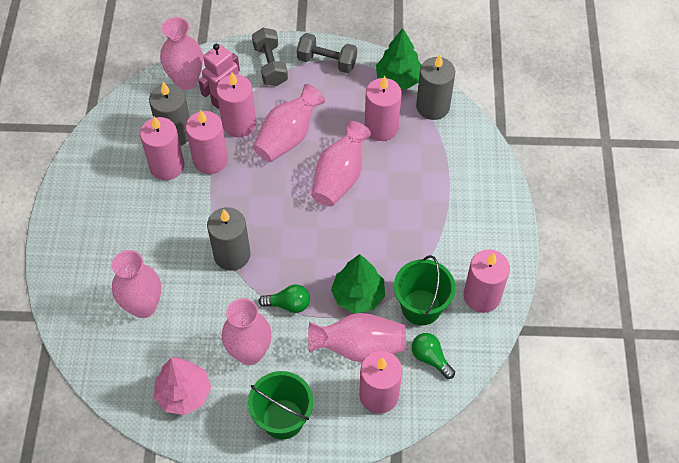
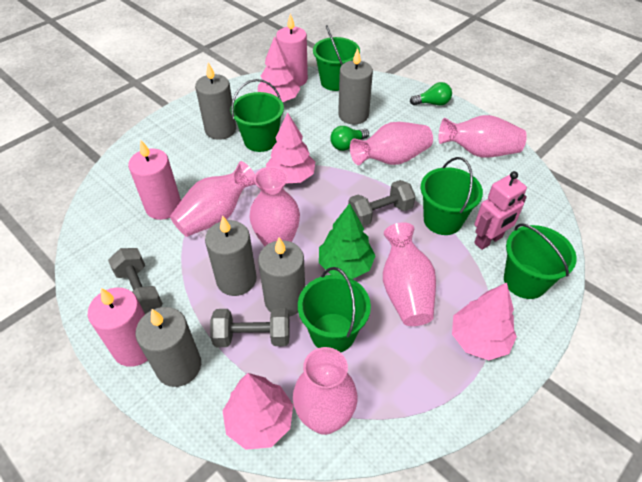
green bucket: [248,371,313,439] [394,255,455,325] = 2 -> [231,79,284,152] [298,267,371,352] [313,25,360,91] [421,157,483,235] [504,223,577,299] = 5
green tree: [331,254,385,314] [376,28,421,89] = 2 -> [319,203,376,279] = 1
grey candle: [149,82,190,146] [207,207,251,271] [416,54,455,120] = 3 -> [136,307,201,387] [195,62,236,140] [205,215,257,296] [258,237,305,317] [338,48,373,125] = 5
grey dumbbell: [252,28,288,86] [297,33,357,73] = 2 -> [108,248,163,314] [210,308,290,347] [348,180,416,226] = 3
pink candle: [140,116,184,180] [186,110,228,174] [216,72,256,137] [359,351,402,414] [365,76,402,141] [464,249,510,313] = 6 -> [88,288,148,367] [128,140,181,220] [276,13,308,87] = 3
pink tree: [154,358,211,415] = 1 -> [223,373,293,450] [258,36,300,102] [266,112,315,183] [452,283,517,360] = 4

